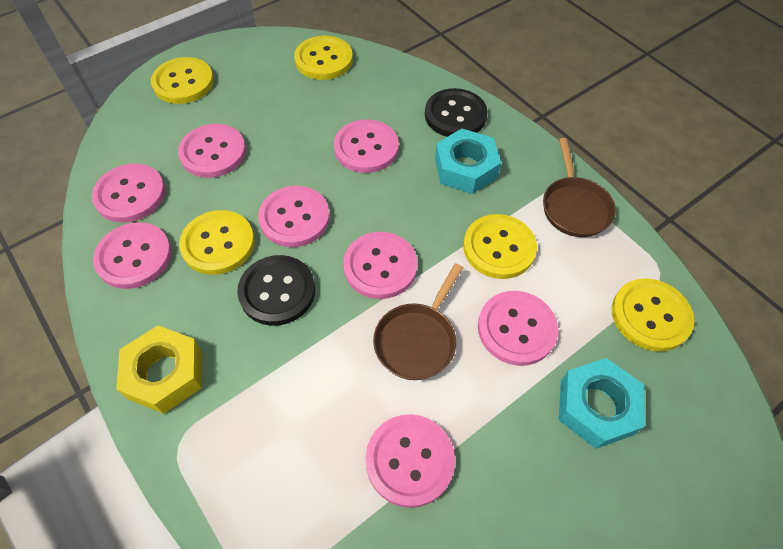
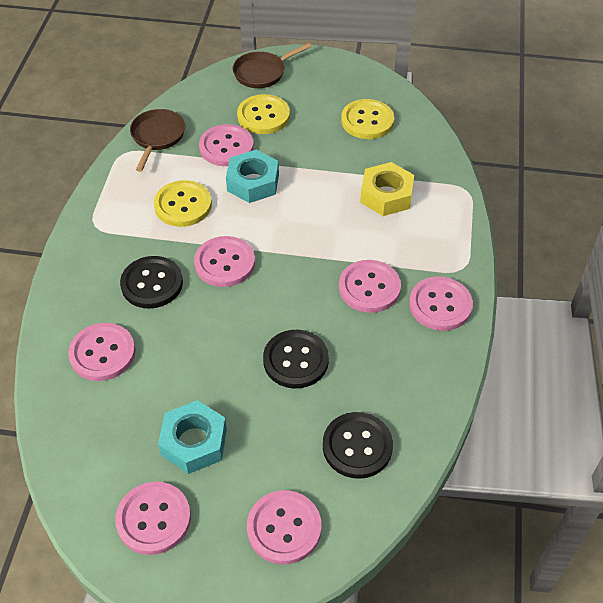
black button: [237,255,315,326] [425,88,488,137] = 2 -> [120,256,183,309] [263,330,329,389] [323,412,393,479] = 3
pink button: [92,163,165,223] [93,222,172,289] [178,124,246,178] [258,186,330,247] [334,119,399,173] [343,232,418,299] [366,414,455,508] [478,291,558,366] = 8 -> [68,323,136,381] [115,482,191,555] [194,236,255,287] [199,124,254,166] [247,490,322,564] [339,260,401,313] [409,276,473,331] = 7
yellow button: [151,57,214,104] [179,210,255,275] [294,36,353,80] [463,214,537,279] [612,278,694,352] = 5 -> [154,180,212,227] [237,94,290,134] [341,99,394,139] = 3

